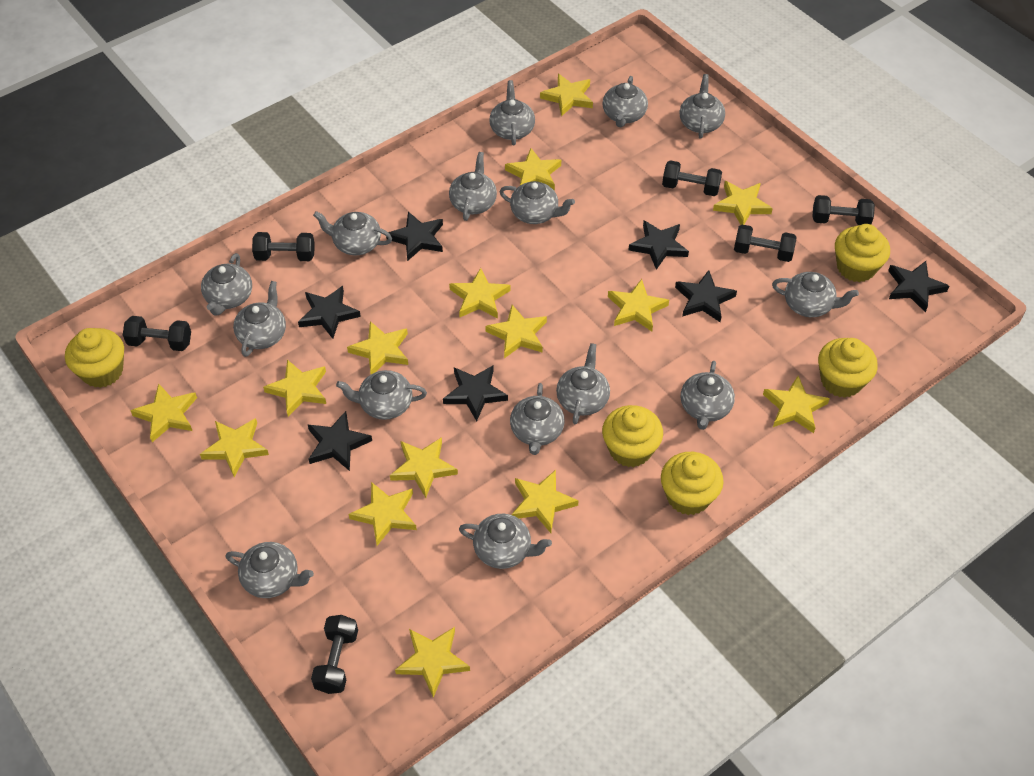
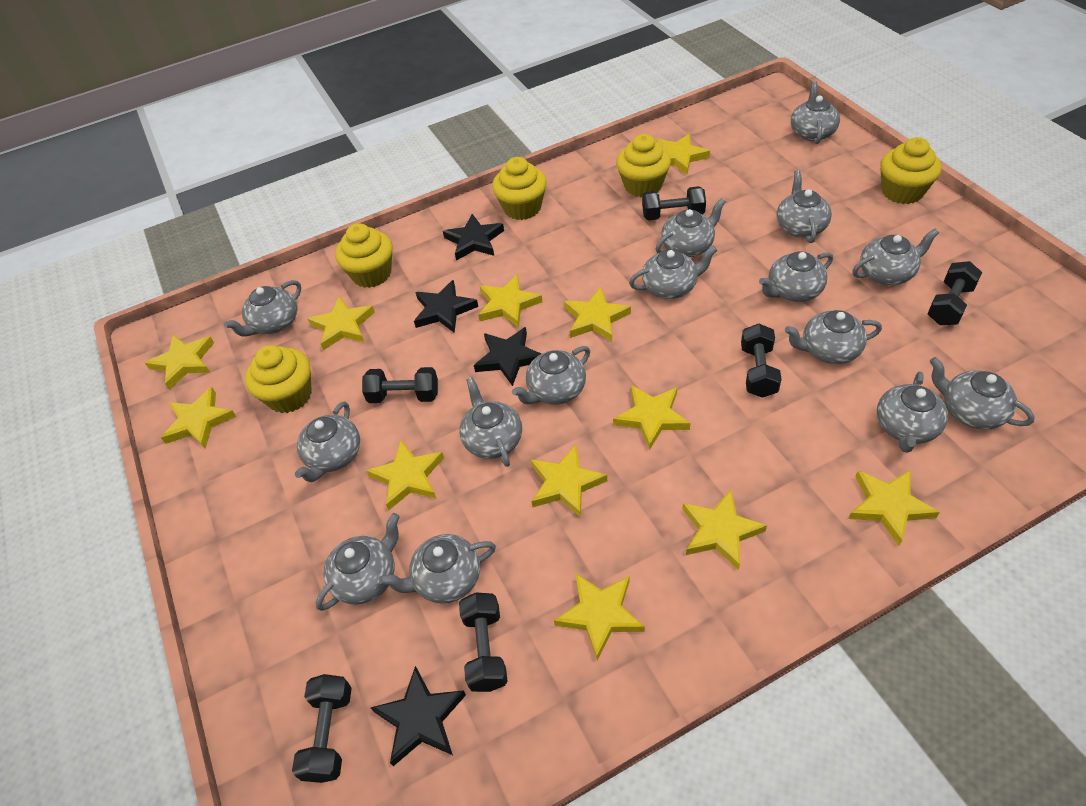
black star: [298,286,361,339] [308,411,372,471] [386,212,443,261] [443,366,508,421] [629,220,689,270] [675,270,737,322] [888,261,949,313] = 7 -> [371,666,466,766] [414,280,478,333] [443,214,504,261] [474,327,541,386] = 4
yellow star: [130,383,197,442] [200,418,269,477] [263,360,326,417] [347,321,408,374] [349,482,417,546] [390,437,458,498] [395,627,470,698] [449,268,511,318] [485,305,547,358] [505,148,561,191] [511,470,579,533] [540,74,593,117] [608,279,669,331] [713,181,773,225] [763,376,830,433] = 15 -> [145,335,214,390] [161,387,236,449] [307,296,375,351] [366,440,444,510] [478,274,543,328] [531,445,607,518] [554,573,645,660] [564,287,631,341] [613,385,690,450] [656,134,710,175] [683,490,767,570] [848,470,940,546] = 12

